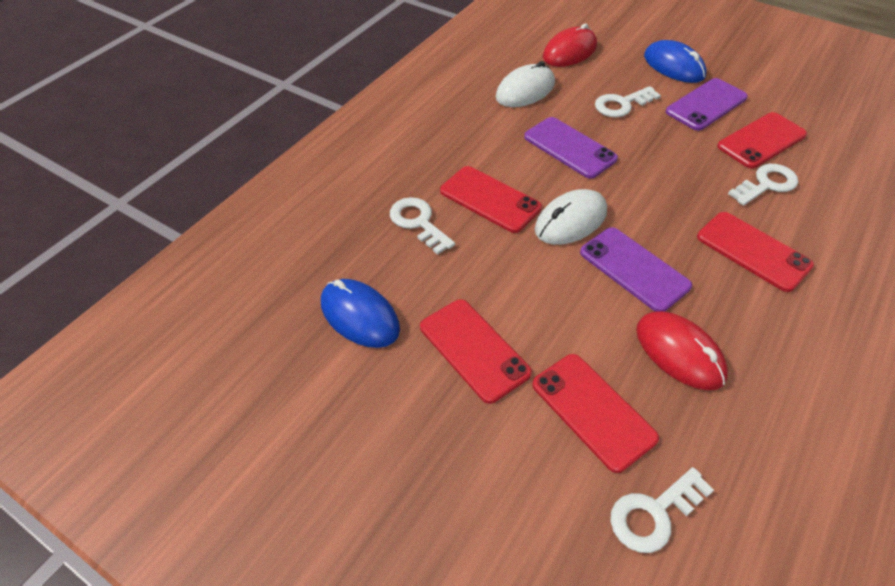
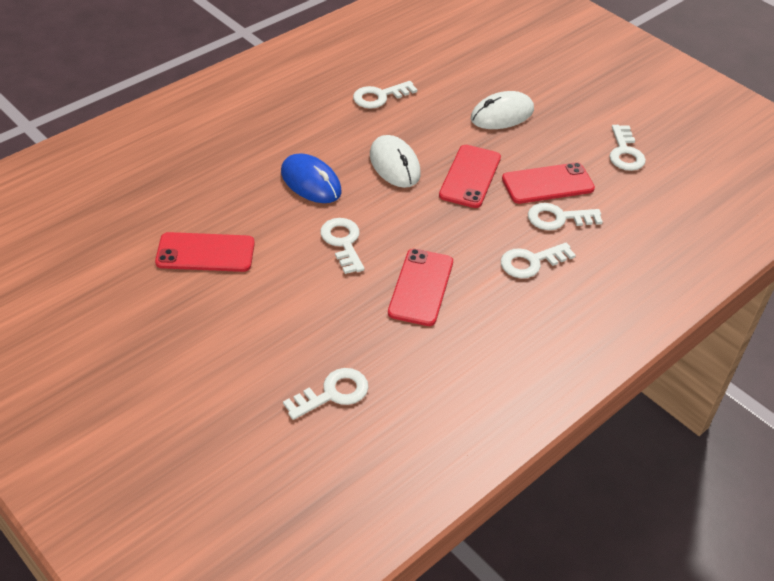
blue mouse: [321,279,400,348] [644,40,706,83] = 2 -> [281,153,342,203] = 1
purple phone: [524,117,618,179] [580,227,692,312] [666,78,748,131] = 3 -> none = 0
red mouse: [543,23,597,67] [636,311,728,390] = 2 -> none = 0
red phone: [420,299,532,404] [440,166,542,233] [532,354,659,473] [697,212,814,292] [717,112,807,168] = 5 -> [155,232,255,272] [388,249,453,326] [439,145,501,208] [502,162,595,204] = 4
white key: [390,197,455,255] [595,86,661,118] [610,467,714,553] [728,164,798,206] = 4 -> [283,368,368,420] [320,218,365,274] [353,81,417,109] [501,243,576,278] [528,203,603,230] [609,125,646,171] = 6

